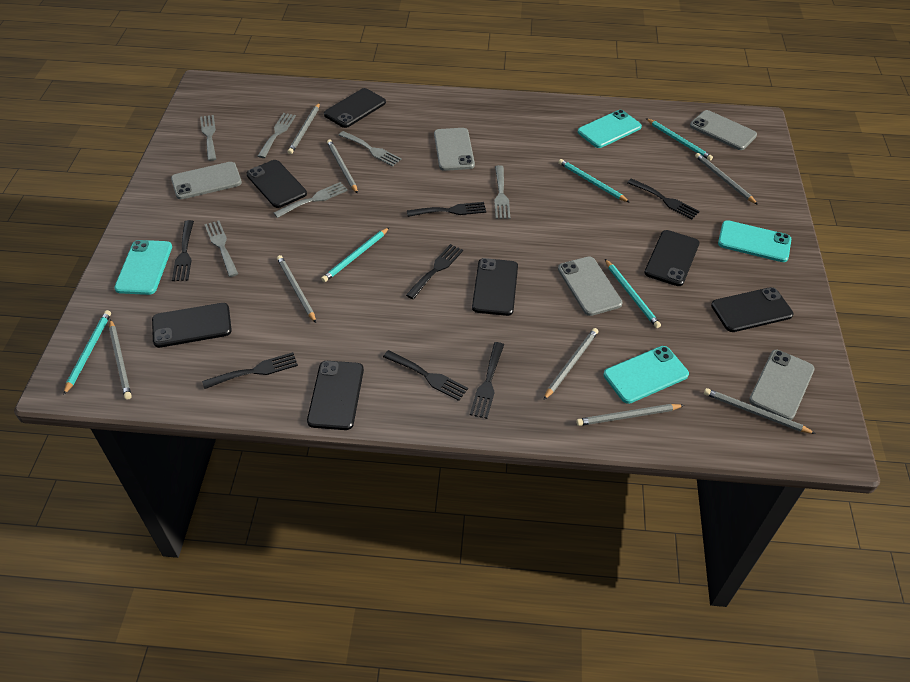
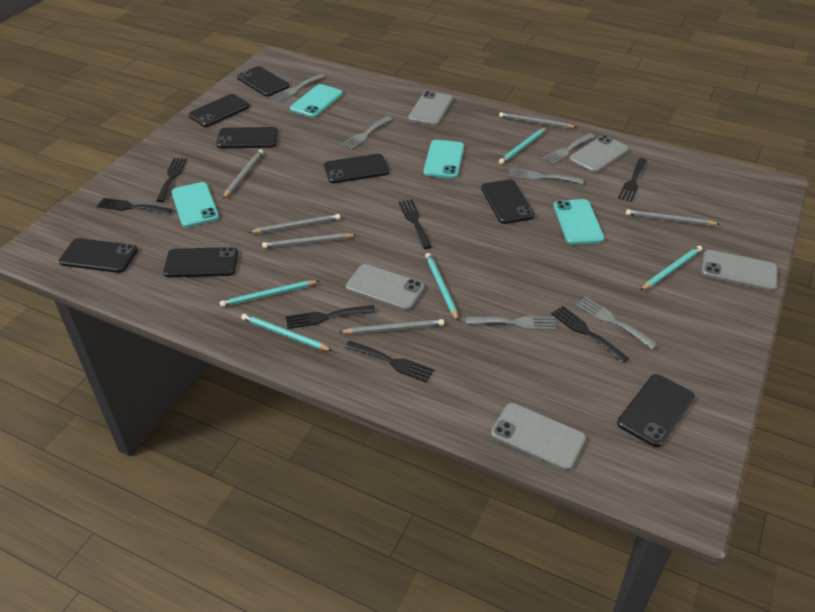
black phone: [152,303,232,348] [246,160,307,208] [307,361,364,430] [324,88,386,128] [472,258,518,316] [644,230,700,286] [711,287,794,332] = 7 -> [59,238,138,273] [163,247,238,277] [189,94,250,127] [216,127,278,148] [237,66,290,97] [324,154,389,183] [481,179,535,224] [617,374,695,447] = 8
grey pencil: [109,319,132,400] [277,255,316,323] [288,103,320,154] [327,139,358,194] [544,328,598,400] [576,404,684,426] [695,153,758,205] [704,388,816,434] = 8 -> [223,149,263,199] [249,214,340,233] [262,233,356,248] [339,319,444,334] [499,112,577,128] [626,209,719,226] = 6

